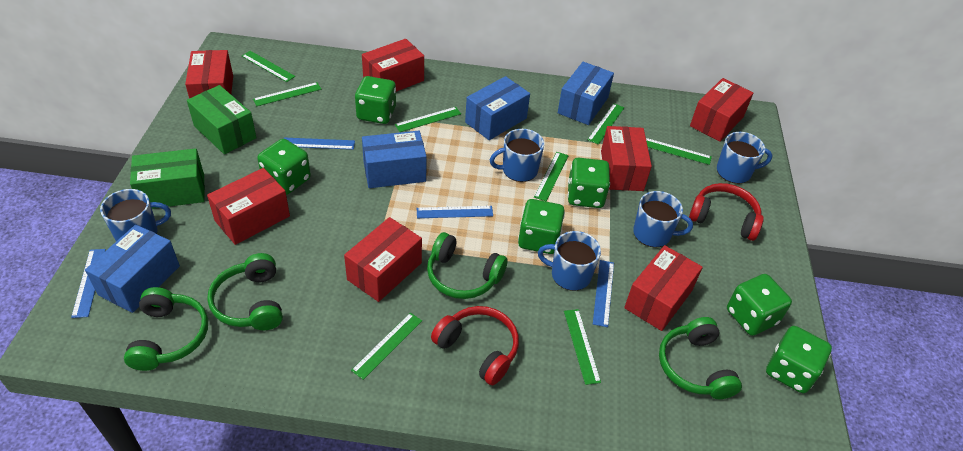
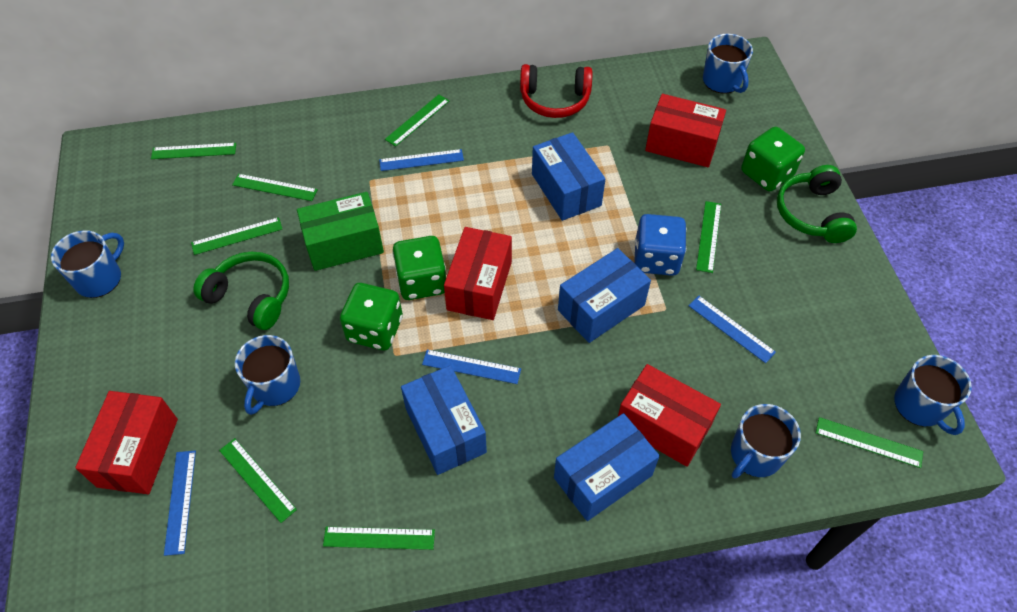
blue dice: none = 0 -> [634,214,686,276] = 1
green box: [130,148,205,209] [187,85,256,154] = 2 -> [297,192,384,271] = 1
green dice: [257,139,311,195] [355,76,396,124] [518,199,565,254] [568,158,610,208] [727,274,792,336] [766,326,832,393] = 6 -> [340,283,403,350] [392,236,446,300] [741,127,805,191] = 3
green headphones: [124,287,208,371] [207,253,283,330] [427,232,507,299] [659,317,742,399] = 4 -> [193,252,289,330] [777,165,857,243] = 2
red box: [185,50,233,98] [207,168,290,245] [344,217,422,302] [362,39,424,92] [601,126,652,191] [624,245,703,331] [690,78,753,142] = 7 -> [75,391,178,494] [444,227,512,320] [618,364,721,467] [645,94,726,167] = 4
red headphones: [431,306,519,385] [689,183,764,241] = 2 -> [520,64,592,118] = 1

